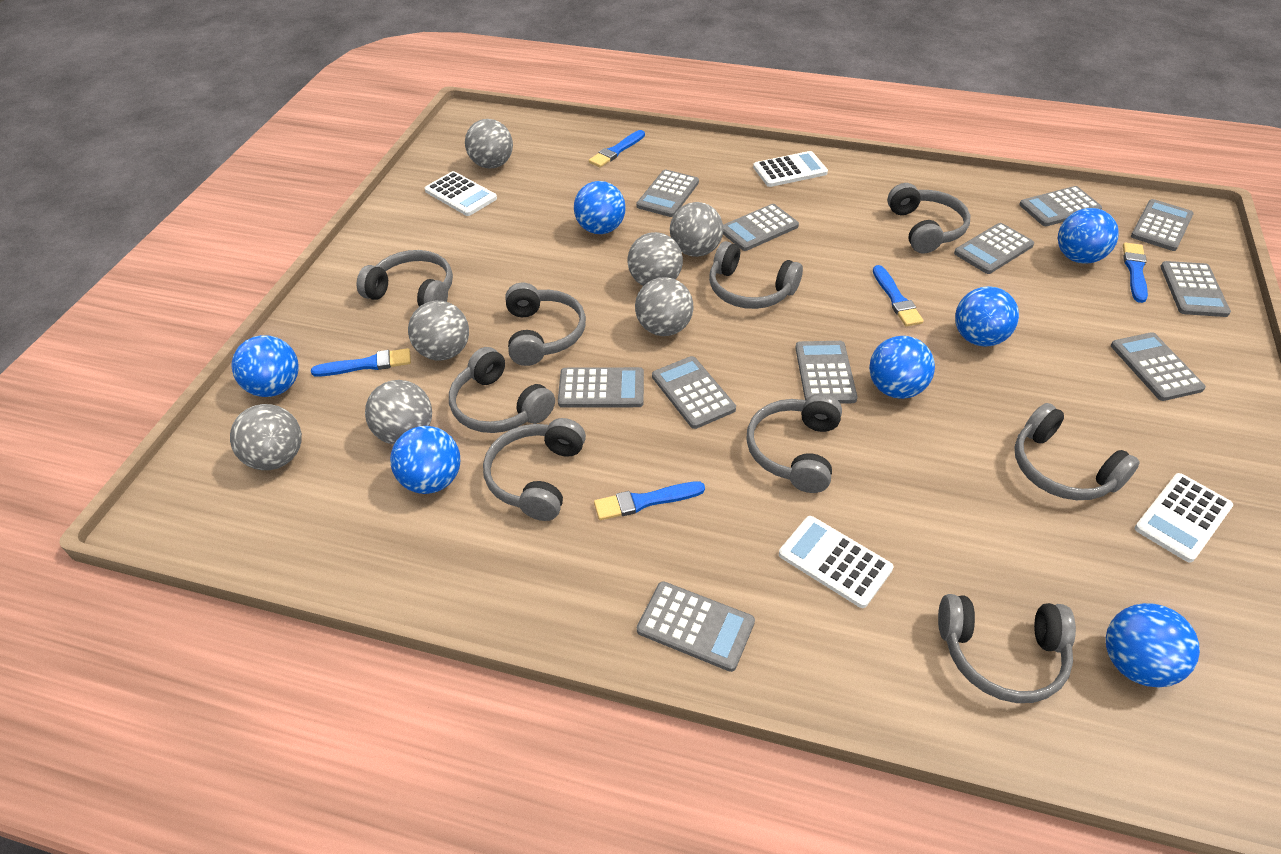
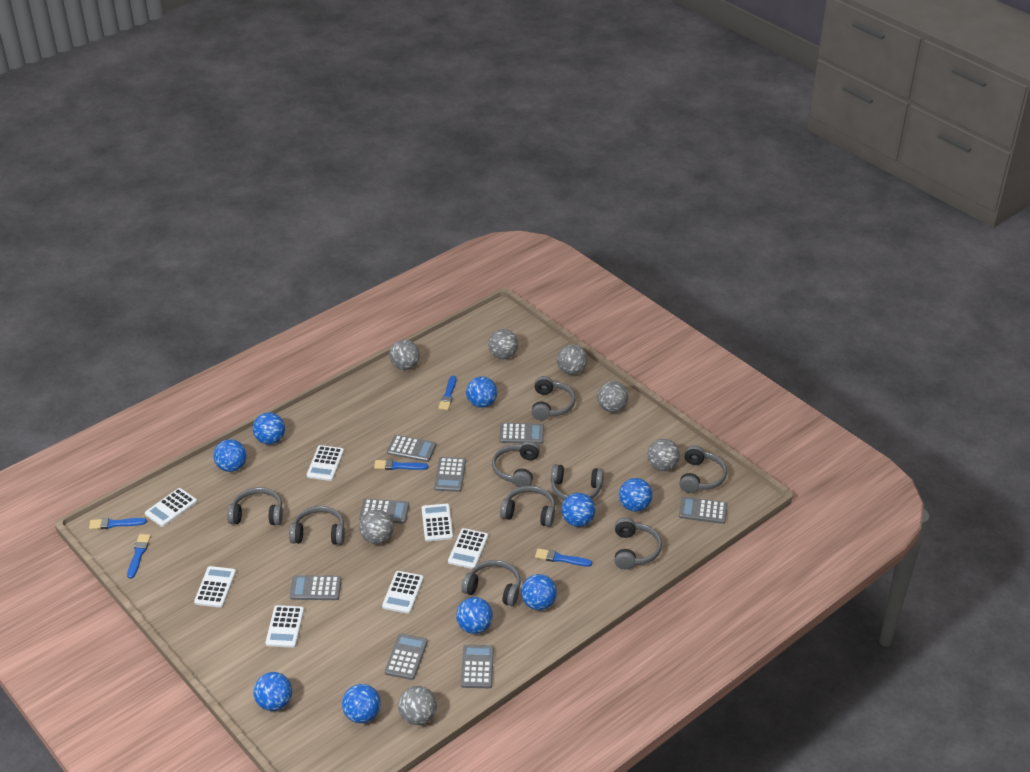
blue ball: [232,335,299,397] [390,426,460,494] [574,181,626,234] [869,336,935,399] [955,286,1019,347] [1058,208,1119,264] [1106,603,1200,687] = 7 -> [213,439,247,472] [253,412,285,444] [253,672,292,711] [342,684,381,723] [456,597,493,634] [466,376,497,408] [521,574,557,610] [562,493,595,527] [619,478,653,512] = 9
grey calculator: [558,367,644,408] [636,170,699,217] [637,581,755,672] [652,356,736,429] [723,204,799,251] [795,341,857,404] [954,223,1034,274] [1019,186,1102,226] [1111,332,1206,401] [1131,199,1194,251] [1160,261,1231,317] = 11 -> [290,575,342,600] [359,499,409,524] [385,634,428,680] [387,435,436,462] [434,457,466,492] [461,645,494,688] [499,423,544,444] [679,497,728,524] = 8
white calculator: [425,171,497,216] [753,151,828,187] [779,516,893,608] [1135,473,1233,563] = 4 -> [145,488,197,527] [194,566,236,608] [266,605,304,648] [307,445,344,481] [382,571,424,614] [422,504,453,541] [448,528,488,569] = 7

